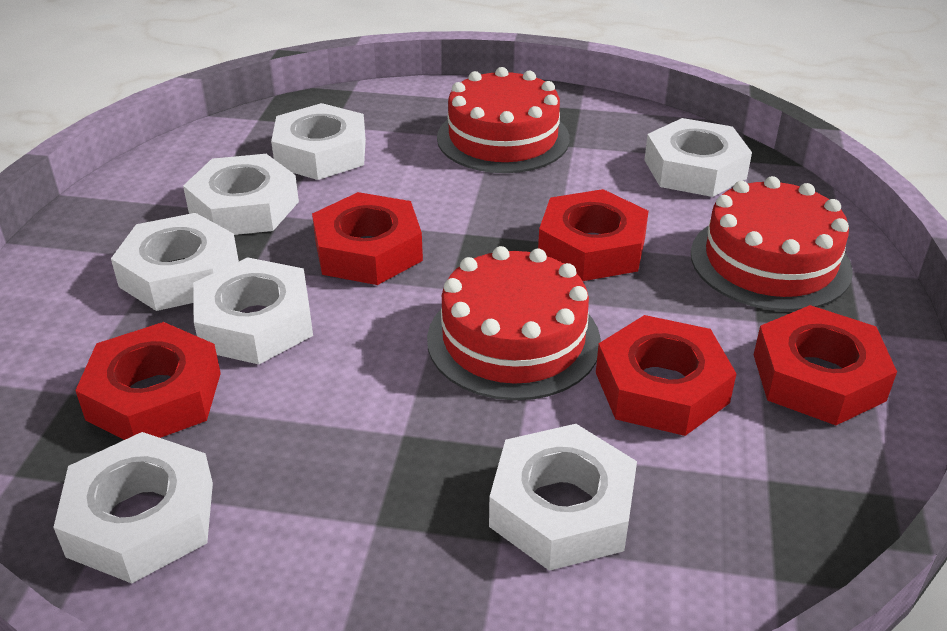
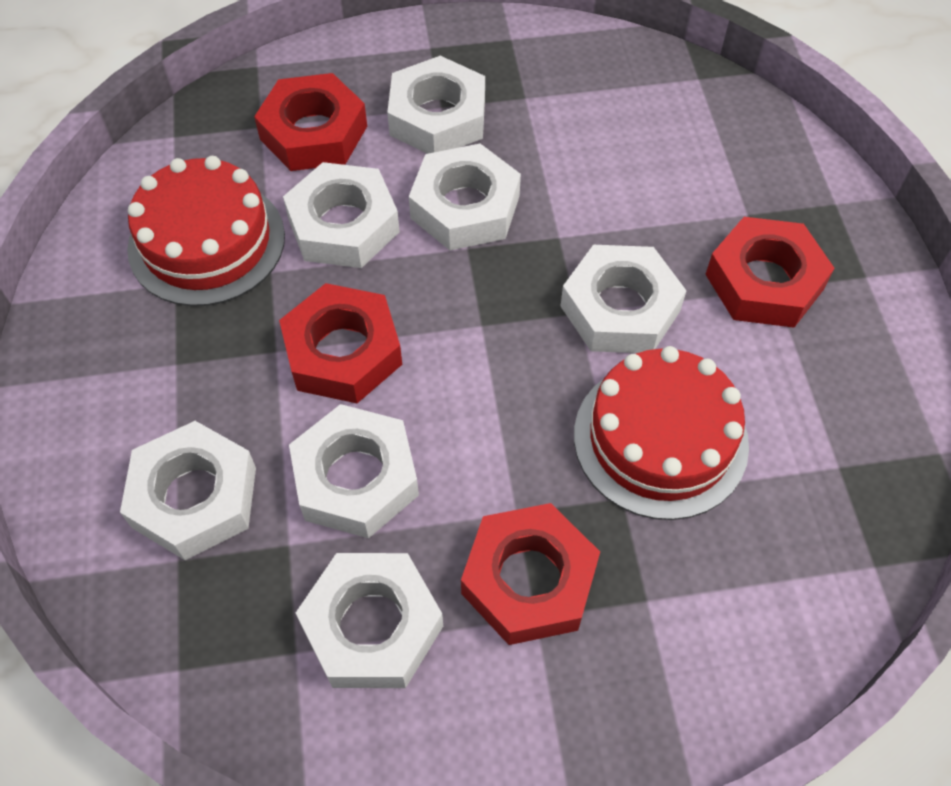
red cake: [427,246,601,400] [437,67,570,173] [691,176,853,311] = 3 -> [127,156,285,306] [574,346,749,520] = 2
red nut: [75,322,221,440] [312,192,423,285] [538,189,649,281] [596,315,737,436] [754,305,897,425] = 5 -> [254,73,367,171] [279,283,402,403] [461,503,600,645] [705,217,835,328] = 4

